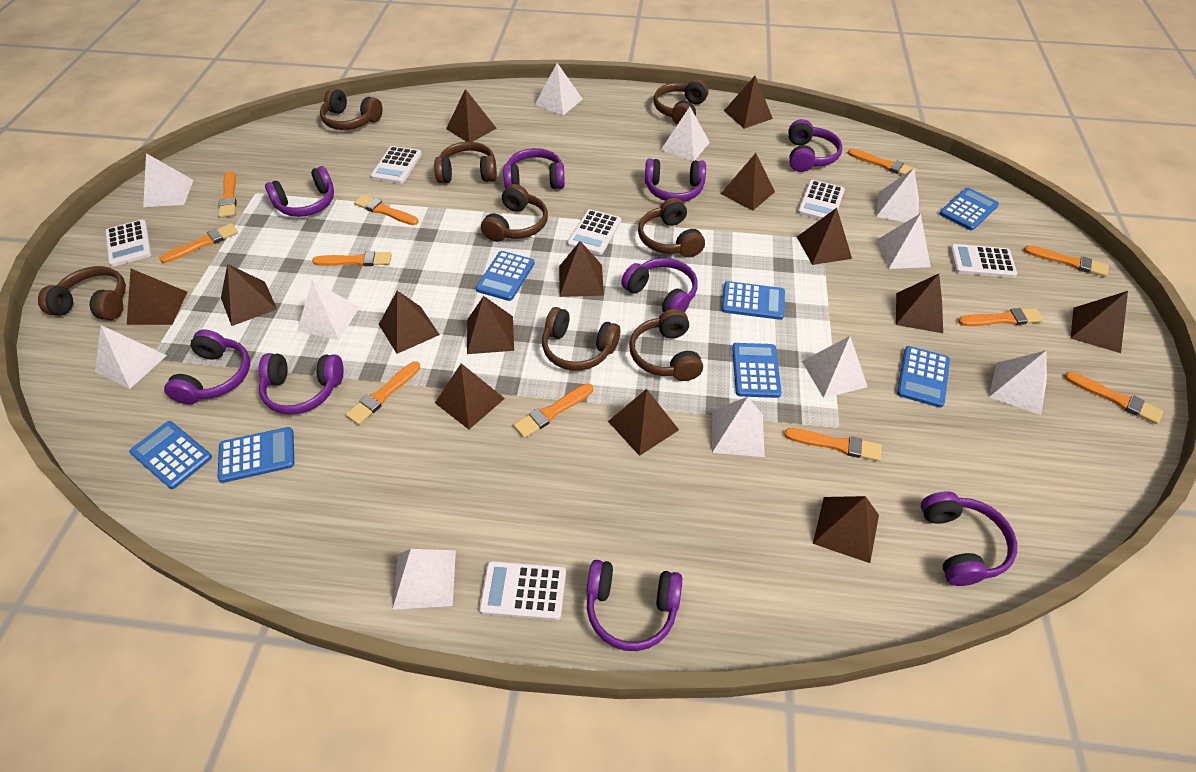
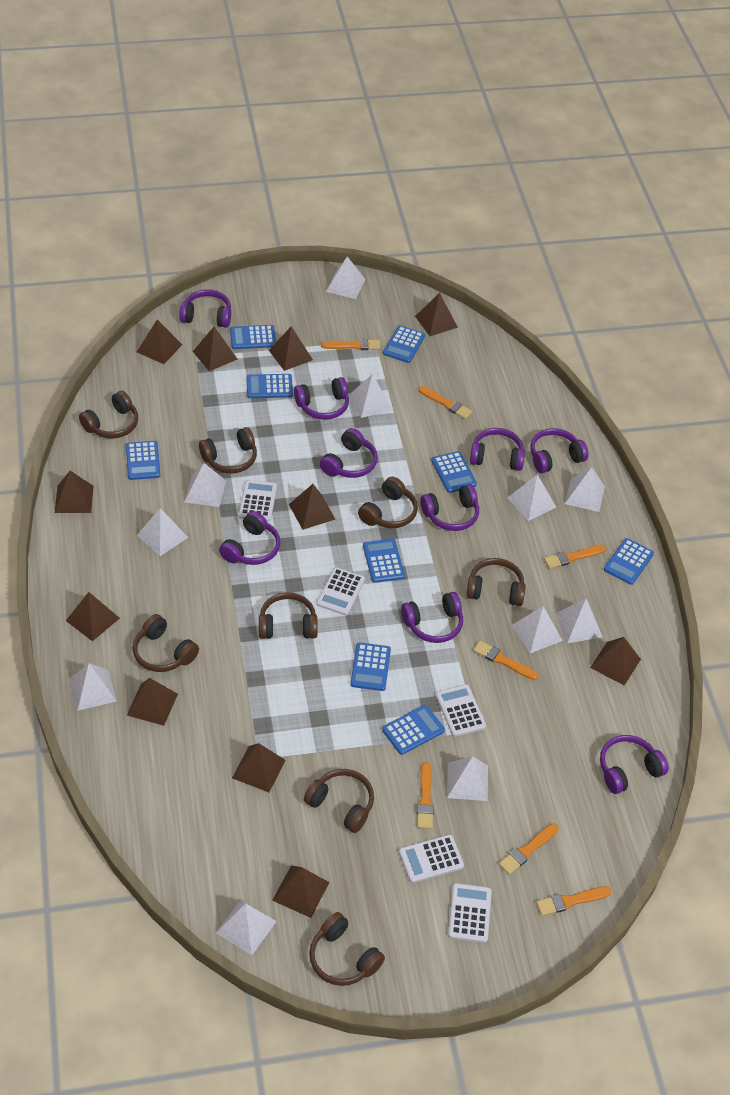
blue calculator: [129,421,212,489] [217,427,294,483] [476,251,535,301] [722,281,785,320] [732,343,782,398] [897,346,950,408] [939,188,999,231] = 7 -> [126,441,160,480] [230,325,276,349] [246,374,293,398] [350,642,391,691] [363,539,405,583] [382,705,445,755] [383,326,425,363] [431,451,477,493] [604,538,654,585] = 9
brown pyramid: [127,269,187,325] [221,264,277,326] [379,291,440,354] [435,363,505,429] [446,89,497,142] [467,296,514,354] [559,241,604,297] [608,389,679,456] [721,153,775,211] [724,76,773,129] [797,208,852,265] [813,496,879,563] [896,274,943,333] [1071,291,1128,353] = 14 -> [55,471,93,513] [66,592,120,641] [127,678,178,726] [137,319,182,364] [193,327,238,371] [232,743,286,792] [269,326,313,371] [272,865,330,918] [289,484,335,530] [415,293,458,336] [590,637,641,685] = 11
orange brush: [159,223,238,263] [219,171,237,218] [312,251,392,266] [346,361,420,425] [354,195,419,225] [514,383,593,438] [784,428,881,461] [848,148,917,175] [958,308,1043,326] [1024,245,1109,277] [1064,371,1163,424] = 11 -> [321,339,381,350] [417,762,434,829] [418,386,472,419] [473,641,538,680] [499,823,559,875] [536,886,611,916] [544,545,606,569] = 7
white calculator: [105,220,152,267] [371,146,422,184] [479,561,566,620] [567,209,621,255] [798,180,845,219] [950,244,1017,278] = 6 -> [239,480,277,521] [317,567,365,615] [399,835,464,883] [436,684,486,737] [448,883,492,943] = 5

